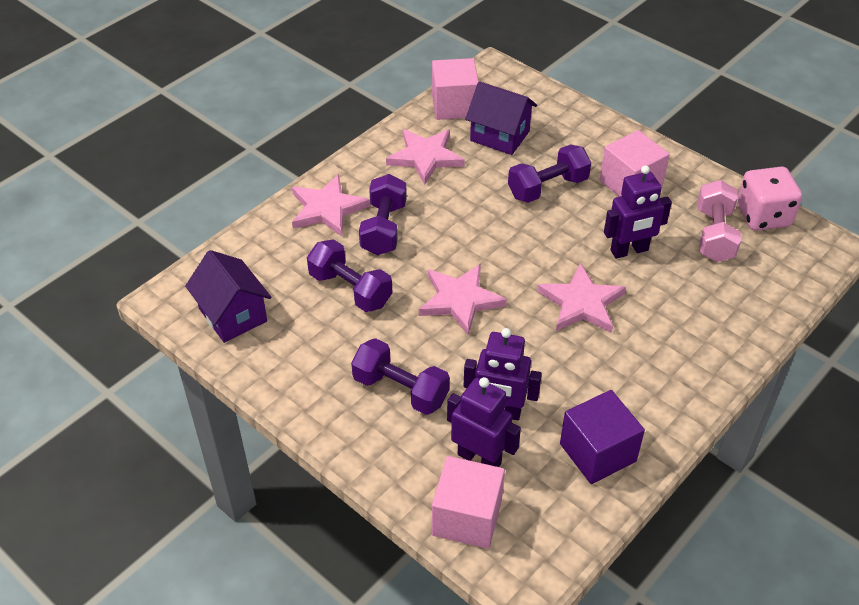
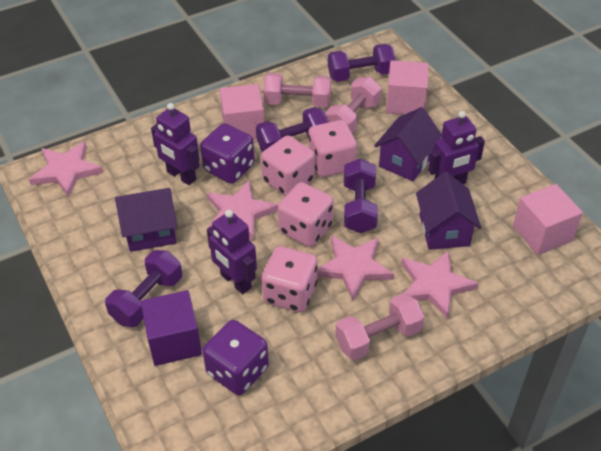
pink dice: [737,167,802,231] = 1 -> [261,135,315,196] [262,246,318,312] [278,182,334,247] [308,120,357,177] = 4
pink dumbbell: [697,180,741,262] = 1 -> [263,73,331,108] [326,77,382,133] [335,293,424,360] = 3
purple dice: none = 0 -> [200,123,255,184] [202,320,269,395] = 2
purple house: [185,250,271,343] [465,81,537,155] = 2 -> [115,188,177,252] [374,107,442,181] [416,172,481,250] = 3

